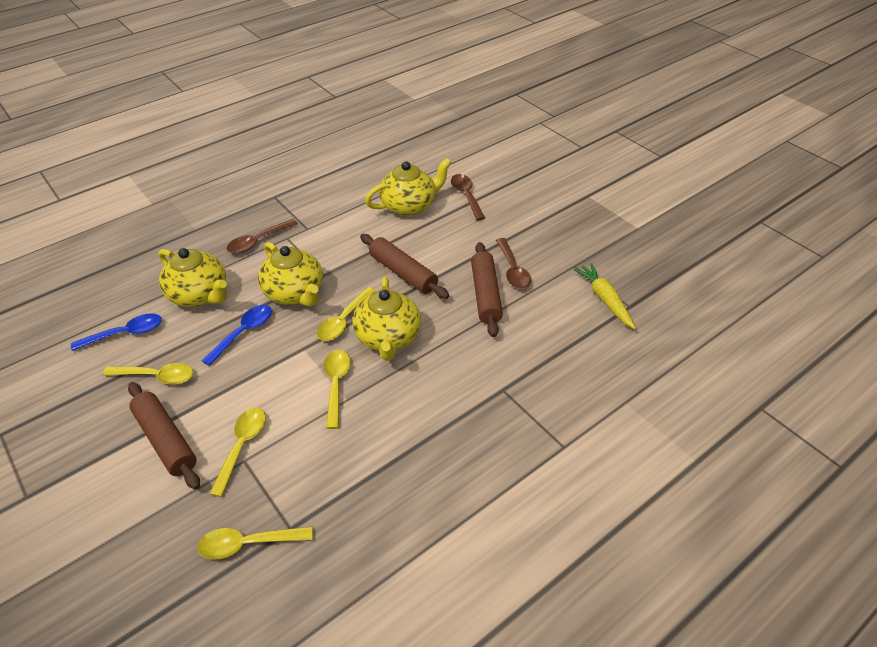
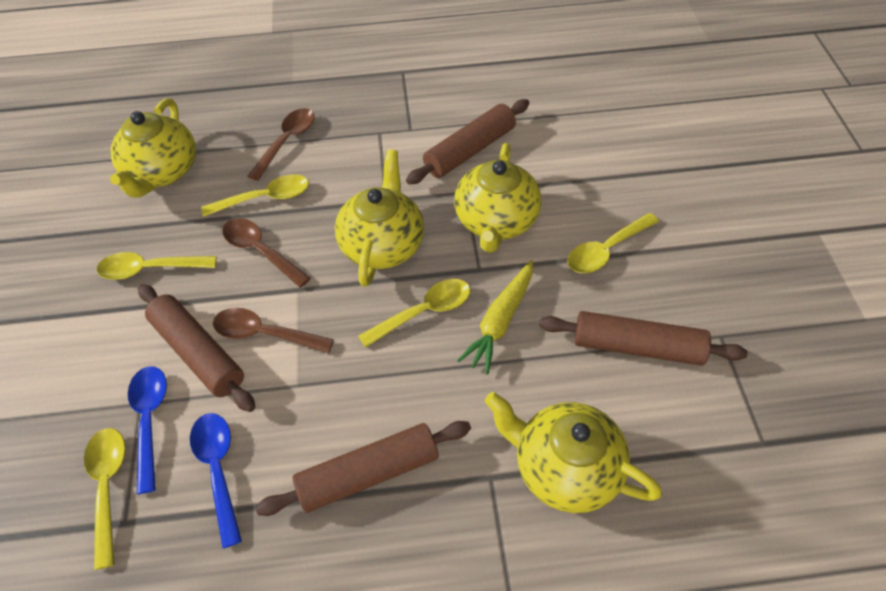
brown rolling pin: [128,382,200,490] [360,234,449,299] [471,242,503,337] = 3 -> [138,284,255,412] [255,421,471,516] [406,99,529,185] [539,311,748,366] = 4

